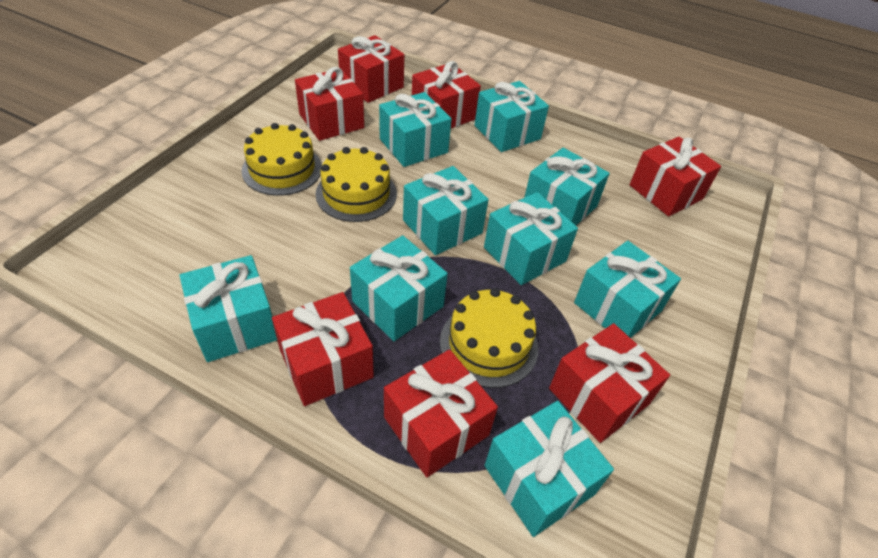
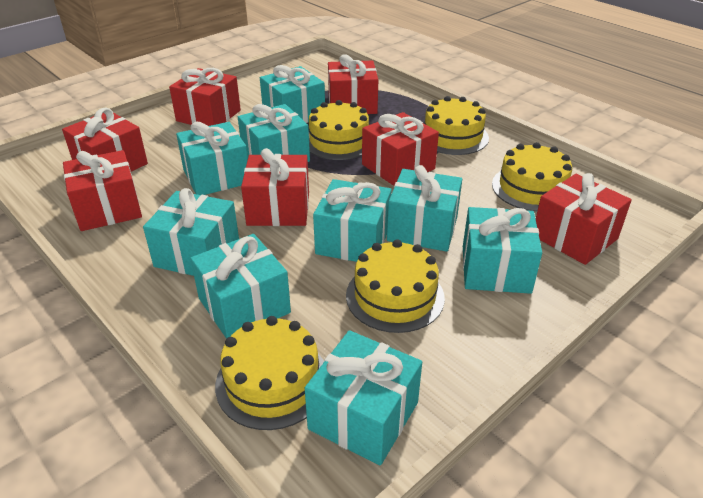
yellow cake: [242,123,322,196] [316,147,397,222] [440,288,538,388] = 3 -> [215,316,324,430] [309,100,369,160] [346,239,445,333] [425,96,489,155] [492,142,572,212] = 5

